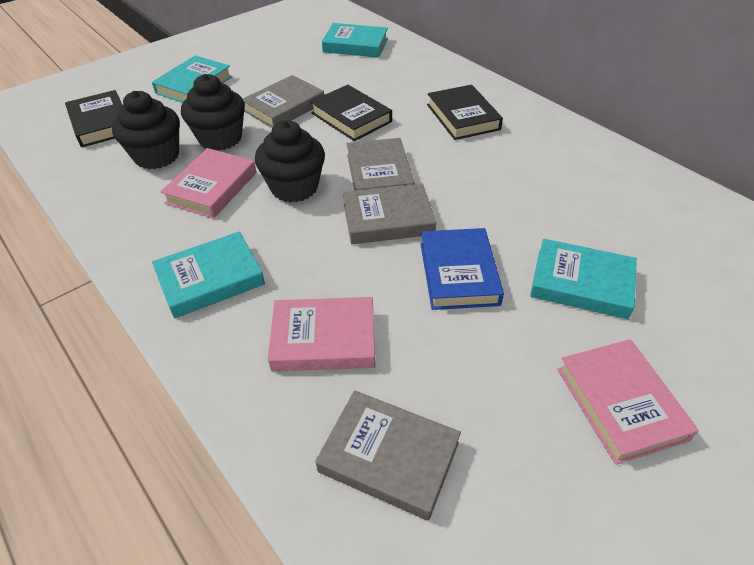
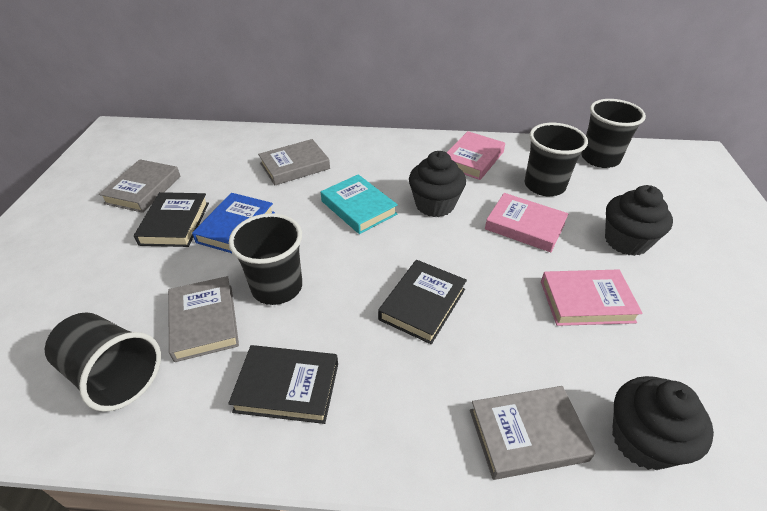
black cup: none = 0 -> [45,312,161,412] [229,213,302,305] [525,123,588,196] [581,99,646,168] = 4
turquoise book: [152,55,232,103] [152,232,265,318] [322,23,388,58] [530,239,637,319] = 4 -> [321,174,398,234] = 1

